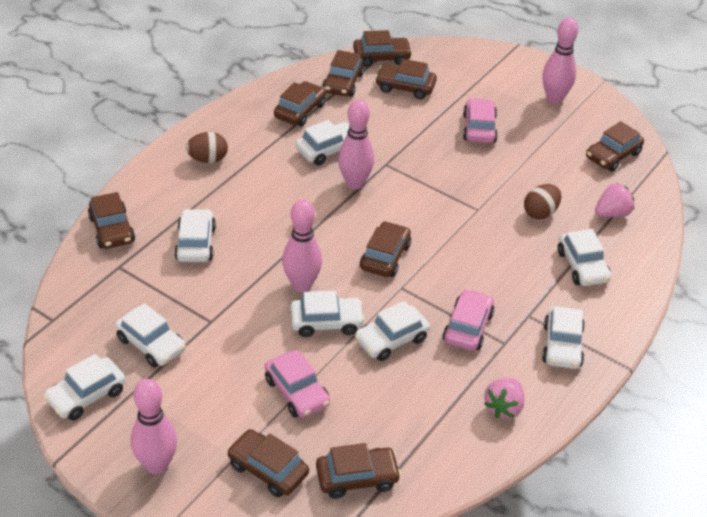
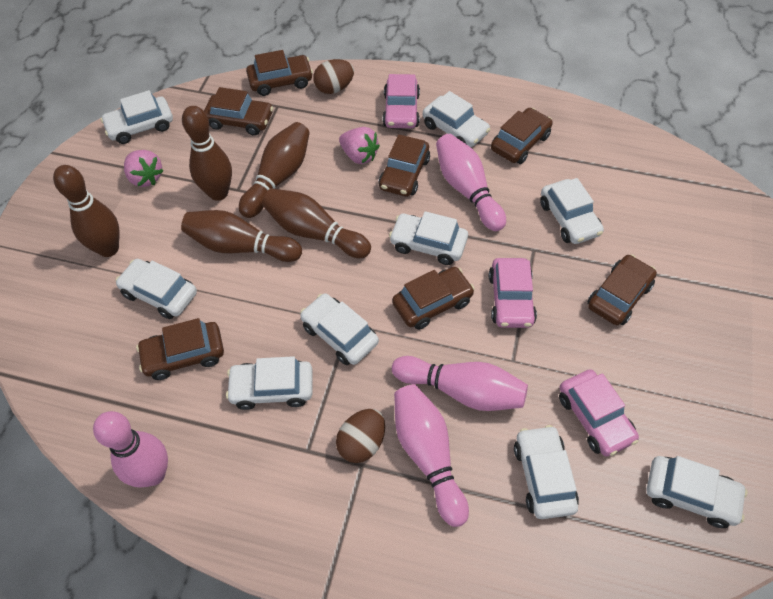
brown bowling pin: none = 0 -> [53,165,120,257] [181,210,302,262] [182,106,232,201] [239,122,310,218] [262,188,371,258] = 5
brown car: [88,192,135,249] [227,429,309,497] [274,81,326,127] [316,443,401,499] [322,50,364,97] [353,30,412,67] [360,221,411,277] [375,59,437,99] [586,121,644,172] = 9 -> [136,318,224,380] [204,87,273,136] [246,50,313,96] [378,134,430,196] [392,267,475,330] [491,108,553,164] [587,255,657,325] = 7
white car: [43,354,126,420] [115,303,186,368] [174,209,216,262] [290,290,365,337] [295,120,350,166] [355,301,430,361] [542,306,585,369] [557,229,611,286] = 8 -> [100,90,173,144] [116,259,197,319] [226,356,312,410] [300,293,379,365] [389,211,468,265] [423,91,490,147] [514,425,579,519] [540,178,604,244] [647,456,748,528] = 9

